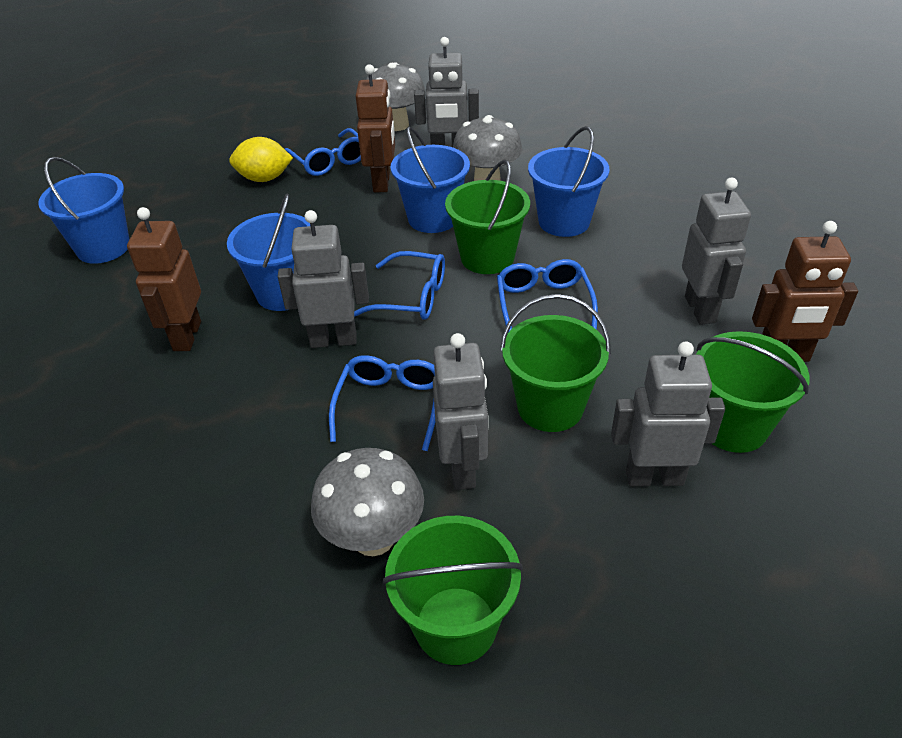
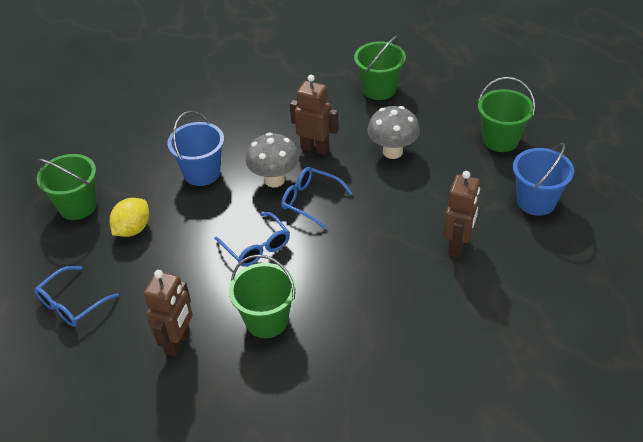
blue bucket: [38,157,129,264] [227,193,310,311] [391,126,470,233] [528,126,610,237] = 4 -> [167,111,224,186] [513,143,574,216] = 2
blue glasses: [285,128,361,176] [329,355,436,451] [354,251,445,320] [497,259,598,331] = 4 -> [34,266,119,327] [214,212,290,267] [281,167,353,229] = 3
grey mushroom: [311,448,424,556] [366,63,425,131] [453,115,522,181] = 3 -> [246,133,299,188] [367,106,420,159] = 2
grey robot: [278,210,369,348] [414,37,479,147] [433,333,488,490] [611,342,725,486] [682,178,751,325] = 5 -> none = 0

